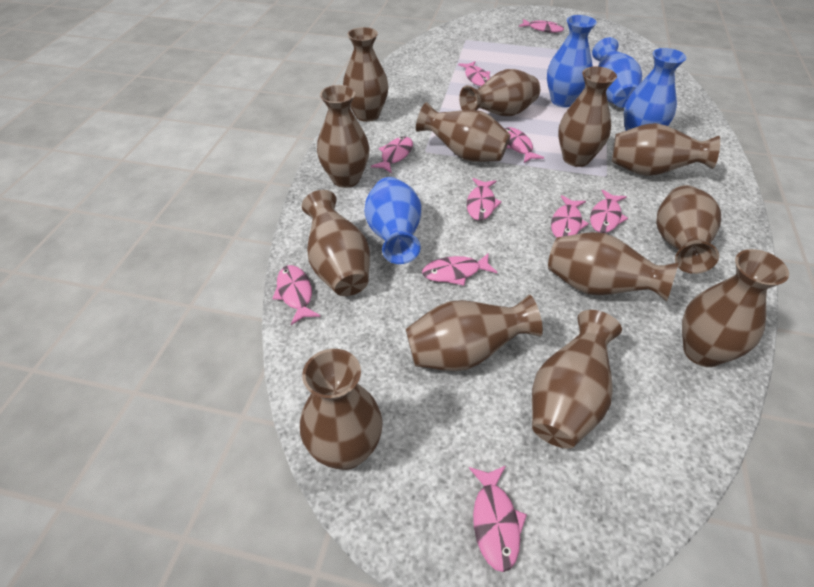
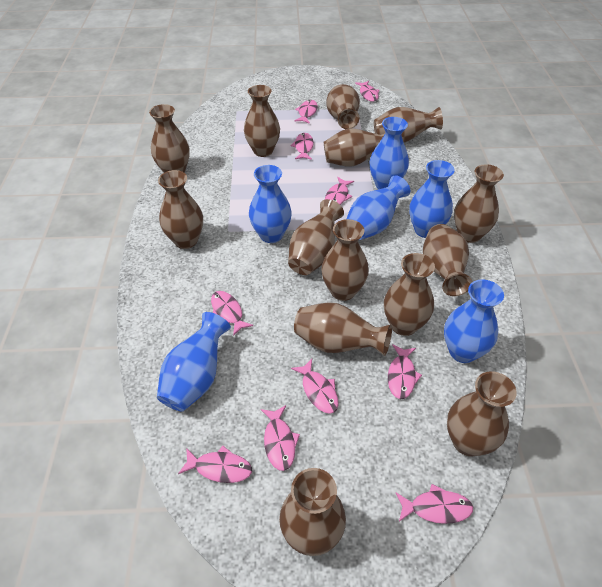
blue vase: [364,177,421,264] [547,15,597,107] [592,37,642,108] [624,48,686,131] = 4 -> [157,312,231,412] [249,165,292,243] [346,176,410,240] [370,117,409,189] [409,160,455,238] [444,279,504,363] = 6
brown vase: [300,349,383,470] [302,190,370,296] [317,85,369,188] [343,27,389,122] [406,295,543,371] [416,102,511,162] [459,69,540,116] [532,310,622,449] [548,232,679,302] [558,66,617,167] [612,123,720,176] [656,185,721,274] [682,249,789,367] = 13 -> [149,104,190,173] [158,170,203,249] [244,85,280,157] [279,468,346,556] [288,199,344,275] [294,302,392,356] [321,219,369,301] [324,129,385,167] [326,84,360,129] [374,107,443,142] [384,253,435,336] [423,224,472,296] [447,371,517,457] [454,164,504,243] = 14

